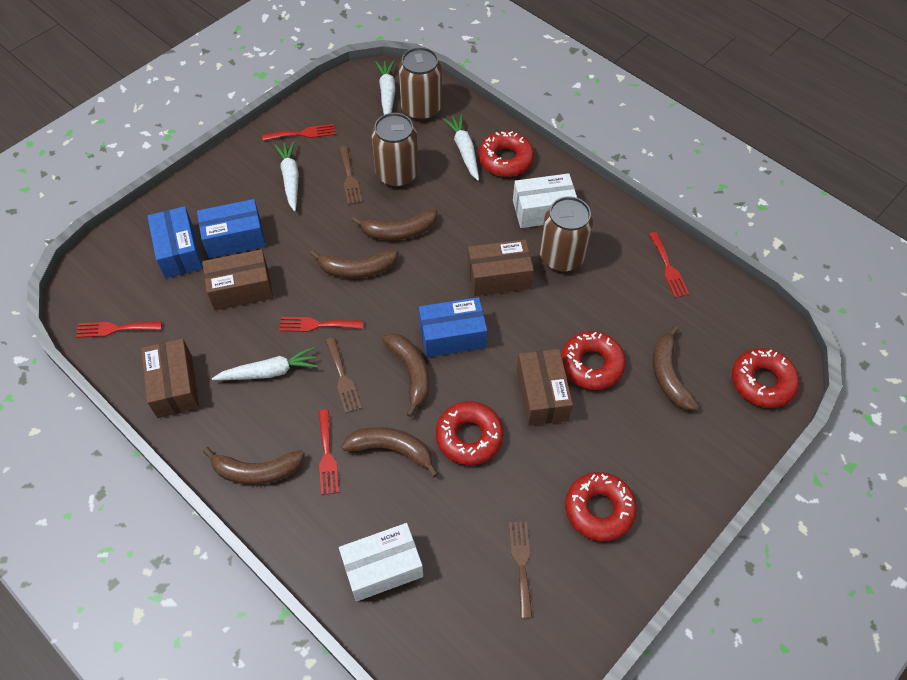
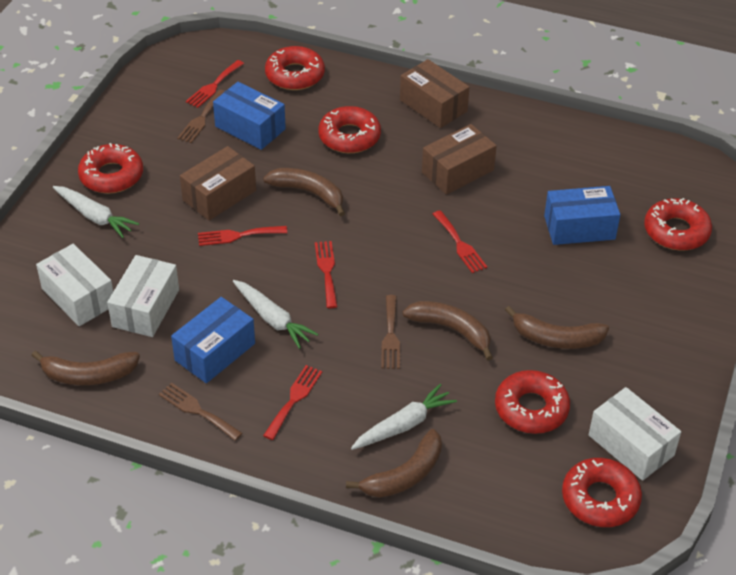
brown banana: [203,447,305,485] [310,249,399,278] [341,427,438,477] [352,209,437,240] [382,333,429,417] [653,326,699,410] = 6 -> [32,351,140,385] [263,168,345,216] [346,429,442,498] [402,301,493,361] [505,306,609,349] = 5
brown box: [141,339,199,418] [202,249,273,310] [467,239,534,296] [516,349,573,426] = 4 -> [180,146,256,221] [400,59,470,128] [422,124,497,195] = 3
brown can: [372,113,418,187] [399,47,442,121] [540,196,593,272] = 3 -> none = 0
red donut: [436,401,504,465] [478,131,534,177] [561,331,626,390] [565,472,637,542] [732,348,799,408] = 5 -> [78,143,143,194] [265,46,325,90] [318,106,381,153] [495,370,570,434] [562,458,642,527] [644,198,712,251] = 6
white box: [339,523,423,602] [513,173,577,228] = 2 -> [36,244,113,326] [107,255,179,337] [589,387,681,481] = 3
white carrot: [212,347,318,380] [274,141,299,212] [375,60,396,115] [443,114,479,181] = 4 -> [53,186,139,238] [233,280,318,349] [351,384,457,450] = 3

